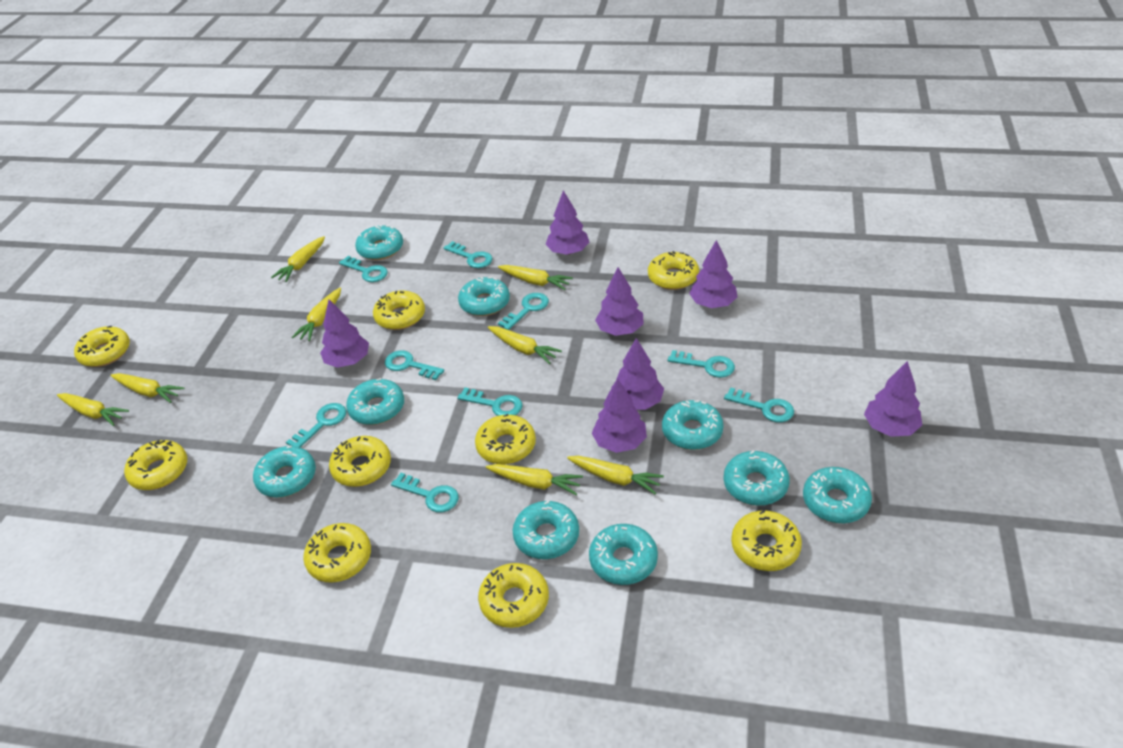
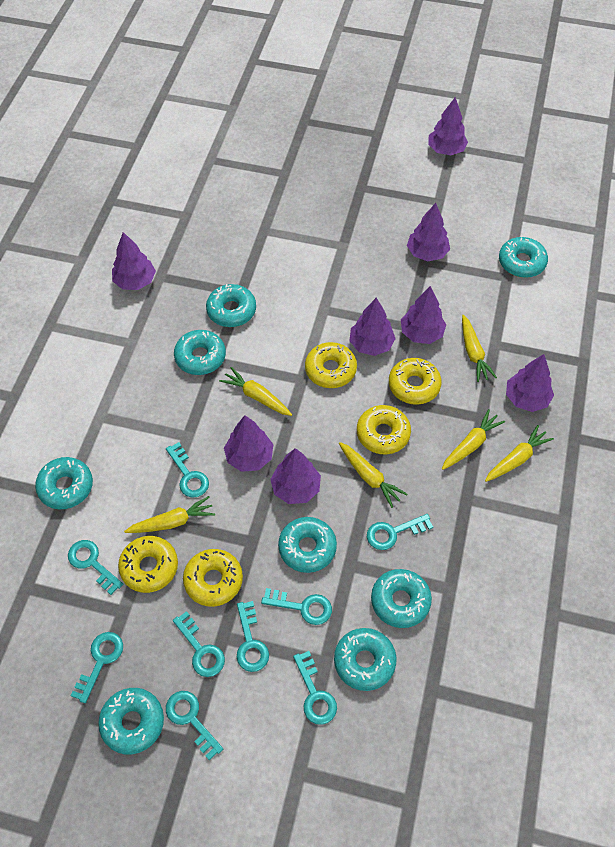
purple tree: [320,300,369,368] [545,190,589,255] [592,378,647,453] [595,267,644,336] [611,338,664,410] [689,240,738,308] [864,361,922,437] = 7 -> [112,232,156,290] [224,415,273,472] [270,448,321,504] [349,298,396,356] [401,286,446,344] [407,203,450,261] [428,97,468,155] [506,354,554,412] = 8
turquoise donut: [253,446,316,498] [346,378,404,425] [355,225,403,260] [458,277,510,316] [512,501,579,559] [589,524,658,585] [662,400,724,450] [723,450,790,506] [803,467,872,524] = 9 -> [35,457,93,509] [98,688,164,754] [174,330,226,375] [206,284,256,327] [278,517,337,573] [334,628,397,691] [371,569,432,628] [499,237,548,278] = 8
yellow carrot: [57,393,129,426] [111,373,185,403] [271,236,325,282] [292,288,341,341] [486,464,583,495] [488,326,562,364] [498,265,573,290] [567,456,664,495] = 8 -> [124,496,215,533] [219,367,292,416] [339,442,407,508] [442,409,505,470] [462,315,497,382] [485,425,554,482] = 6
yellow donut: [74,326,130,367] [124,440,187,490] [303,523,371,583] [329,436,391,487] [373,290,425,330] [475,414,536,464] [478,563,549,628] [648,251,699,290] [731,510,802,571] = 9 -> [118,536,178,593] [183,549,243,607] [305,342,357,388] [357,405,411,454] [389,358,442,405] = 5

